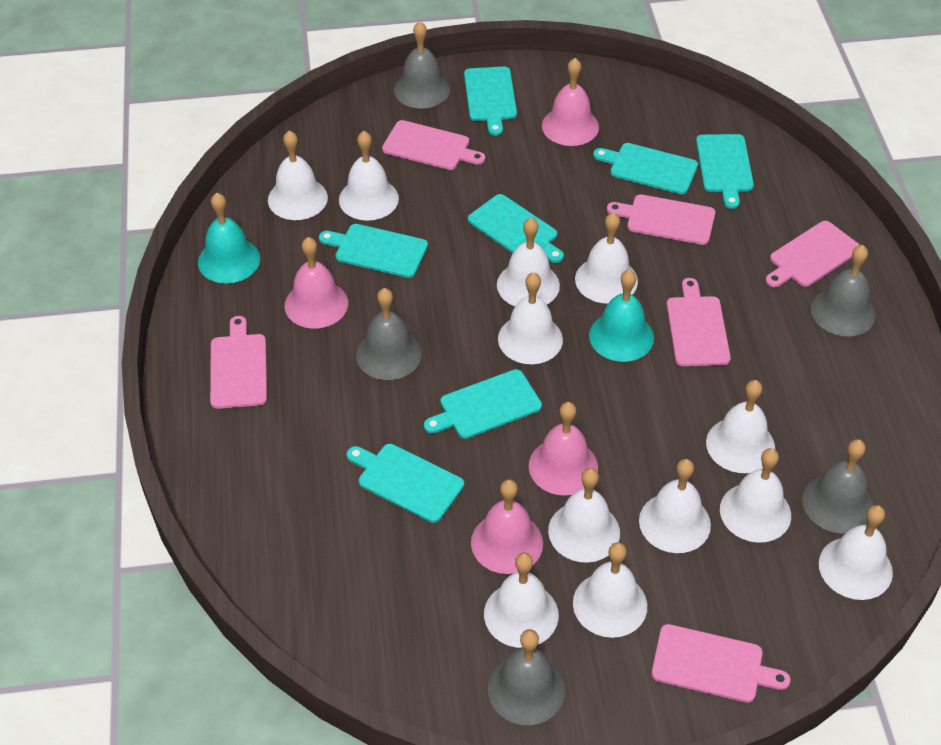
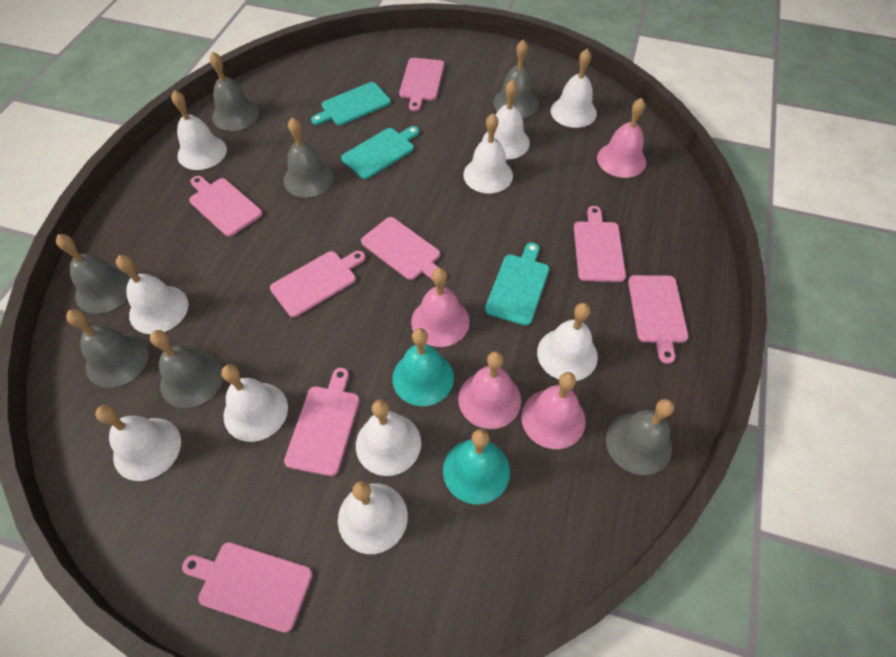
grey bell: [356,288,422,380] [394,21,450,109] [488,629,565,725] [802,439,873,533] [811,245,876,336] = 5 -> [56,234,131,314] [66,309,149,388] [150,330,223,408] [210,52,259,131] [283,117,334,198] [493,40,539,118] [606,399,674,475] = 7
pink cutting board: [210,316,267,409] [382,120,485,170] [607,194,715,245] [652,624,791,703] [667,278,731,366] [766,221,860,287] = 6 -> [182,542,313,633] [189,176,263,237] [270,251,365,317] [284,368,360,476] [361,217,440,280] [399,58,444,111] [574,206,626,282] [628,275,688,364] = 8
turquoise cutting board: [319,224,428,278] [347,444,464,523] [424,369,542,439] [464,66,517,136] [468,194,564,263] [593,143,698,194] [696,134,754,209] = 7 -> [311,82,391,125] [341,126,419,179] [485,243,549,326] = 3
white bell: [268,130,328,220] [339,131,399,221] [484,552,559,648] [497,218,560,306] [498,272,563,364] [548,468,620,563] [573,542,647,638] [575,212,638,304] [639,459,711,553] [706,380,775,473] [720,448,791,543] [819,505,893,600] = 12 -> [95,405,181,481] [116,255,188,334] [171,90,227,170] [221,364,288,442] [338,481,408,554] [356,400,421,476] [463,114,513,193] [482,80,530,159] [537,303,598,381] [551,49,597,128] = 10

